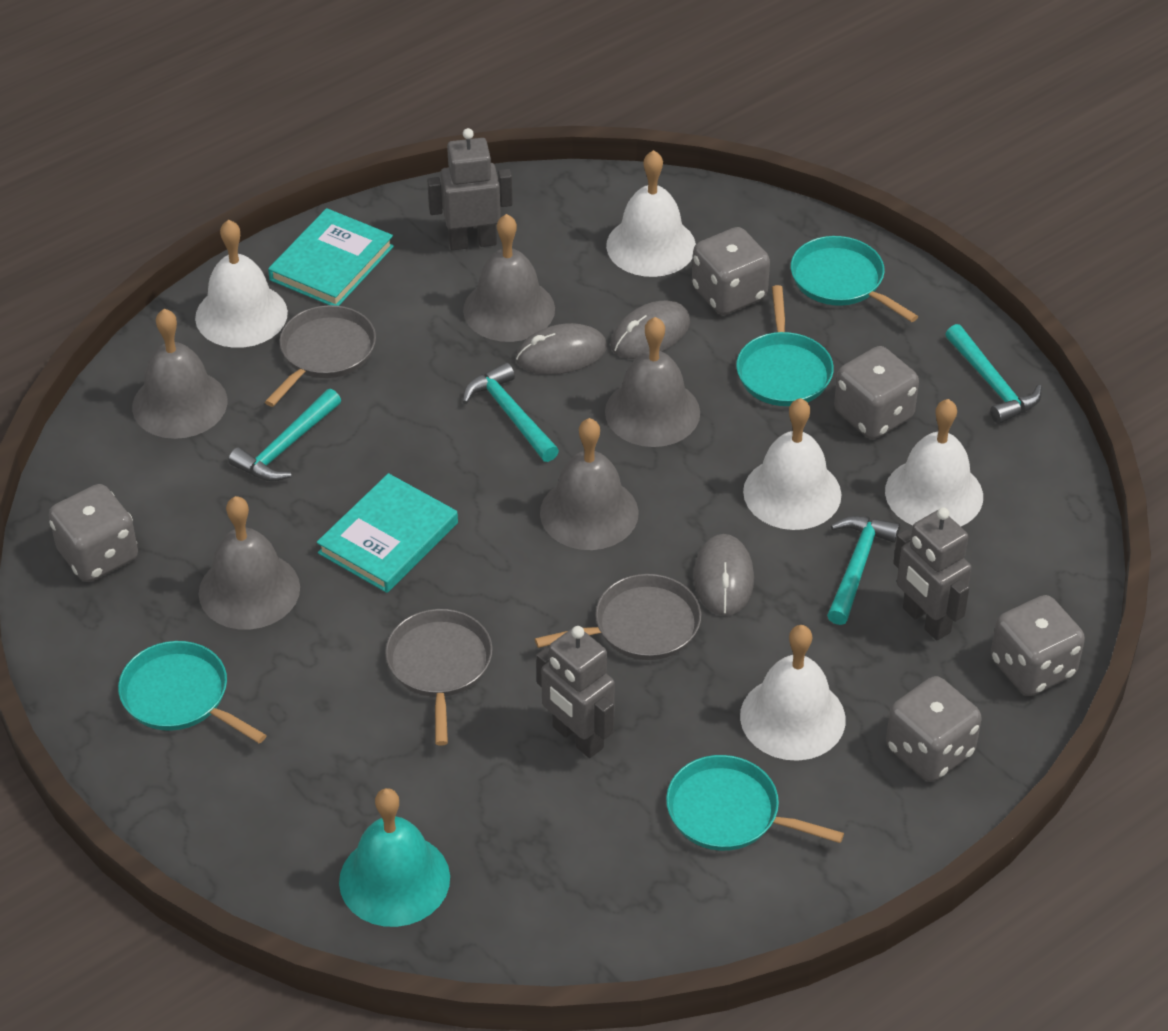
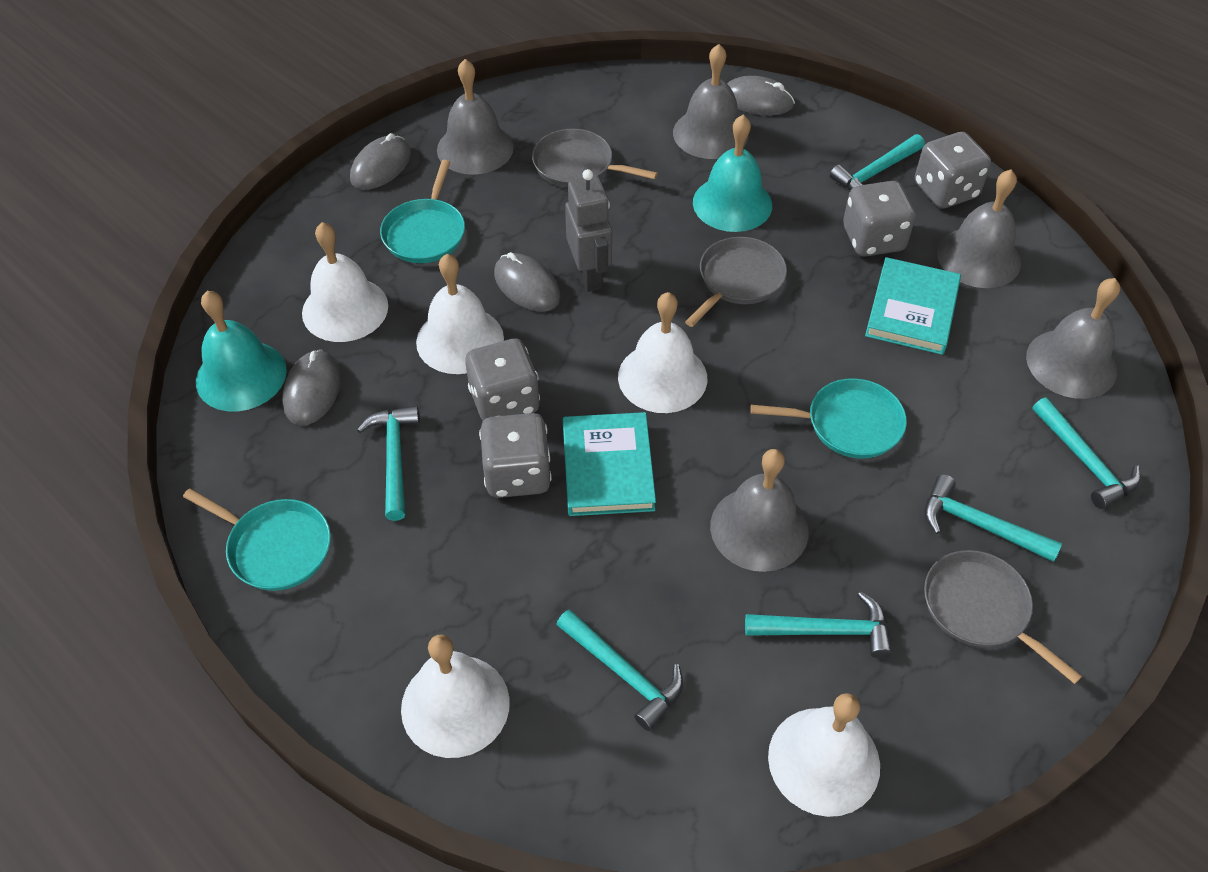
grey dice: [49,484,138,582] [692,227,770,315] [834,346,919,439] [886,676,982,782] [991,595,1085,696] = 5 -> [465,339,540,420] [479,413,551,498] [843,181,916,257] [915,132,991,209] = 4
grey mouse: [516,323,607,375] [611,301,690,359] [694,534,754,616] = 3 -> [282,350,341,426] [350,133,411,190] [494,252,561,312] [727,76,795,115] = 4
grey robot: [427,128,513,250] [536,626,615,758] [893,507,972,641] = 3 -> [565,169,612,292] = 1
turquoise bell: [339,788,450,927] = 1 -> [196,291,287,411] [693,115,772,232] = 2
turquoise hammer: [228,389,341,482] [462,362,559,462] [827,516,900,625] [945,324,1042,424] = 4 -> [357,405,420,521] [556,609,683,731] [745,591,892,659] [830,134,925,191] [925,474,1062,562] [1032,397,1141,509] = 6
turquoise pan: [118,641,267,744] [666,755,844,851] [736,285,834,406] [791,236,918,322] = 4 -> [183,488,331,591] [380,160,465,263] [750,378,907,459] = 3

